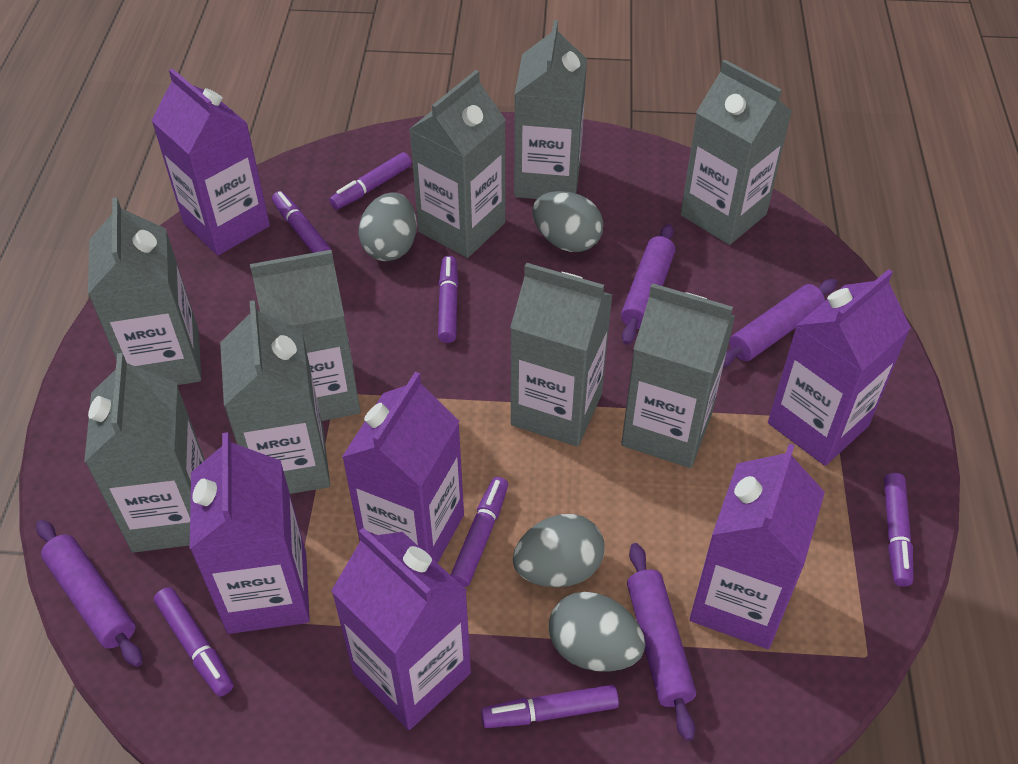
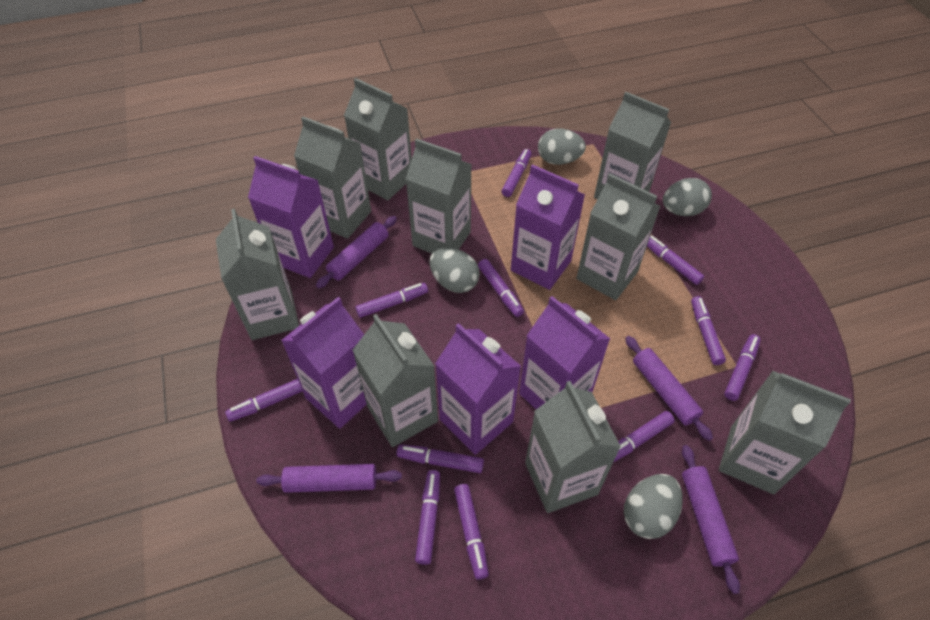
purple carton: [151,68,270,255] [190,432,310,634] [331,527,471,730] [342,372,464,563] [690,444,825,649] [768,269,911,466] = 6 -> [248,156,334,278] [281,297,367,429] [435,323,521,455] [511,164,585,290] [519,296,610,409] = 5
purple marker: [154,587,234,697] [272,191,331,253] [329,152,412,209] [438,256,458,343] [451,477,508,587] [481,685,619,728] [884,473,913,587] = 7 -> [225,379,302,422] [355,283,428,318] [396,444,484,473] [415,470,440,565] [454,484,489,580] [478,259,524,317] [502,149,531,197] [614,411,675,462] [647,236,704,285] [691,296,726,365] [724,334,761,401] = 11

